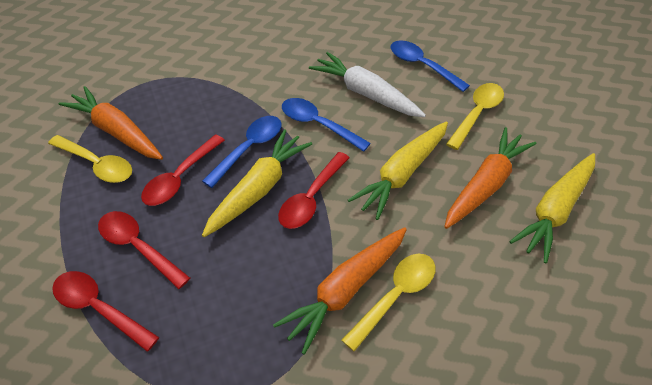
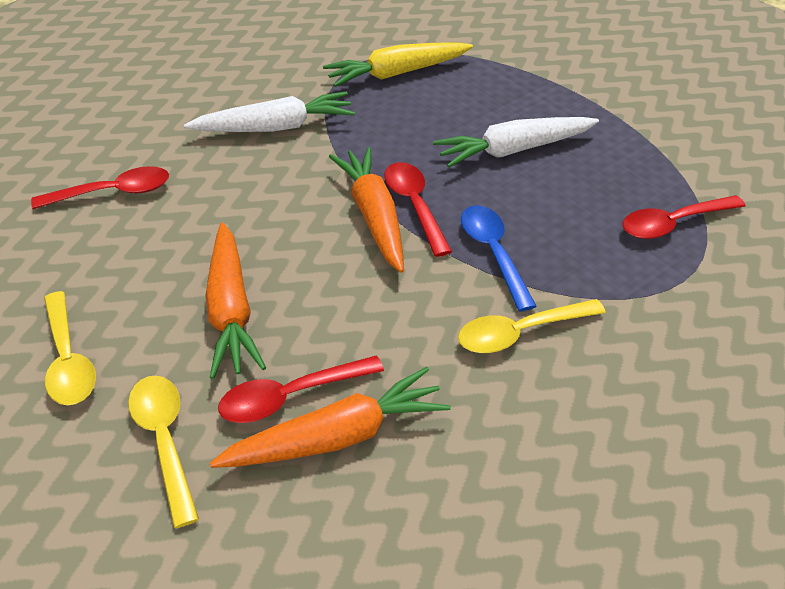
blue spoon: [202,116,282,188] [282,98,371,152] [391,40,470,92] = 3 -> [461,205,537,312] = 1
white carrot: [309,52,426,117] = 1 -> [184,92,355,132] [433,117,599,167] = 2
yellow carrot: [202,129,312,237] [348,121,448,220] [509,153,595,263] = 3 -> [323,42,473,87] = 1

